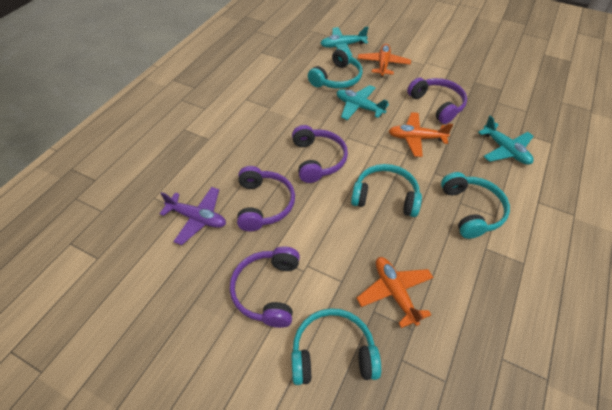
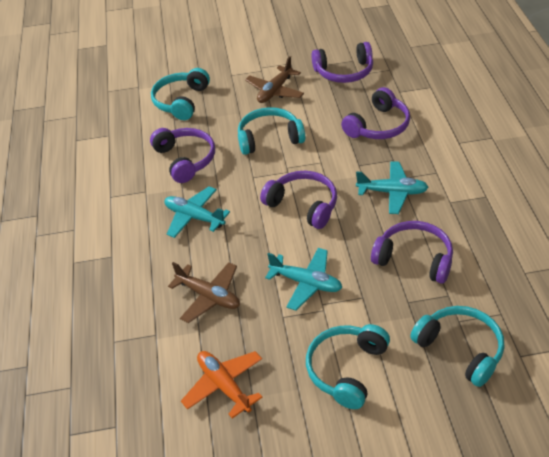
brown plane: none = 0 -> [168,262,240,323] [245,56,304,103] = 2
orange plane: [357,257,434,328] [358,44,411,78] [389,112,453,157] = 3 -> [181,351,263,418] = 1
purple headphones: [230,246,300,328] [237,166,295,231] [292,125,348,183] [407,78,467,124] = 4 -> [150,128,215,183] [260,171,337,229] [311,42,373,83] [341,87,410,139] [371,221,453,284] = 5
purple plane: [159,187,226,245] = 1 -> none = 0

